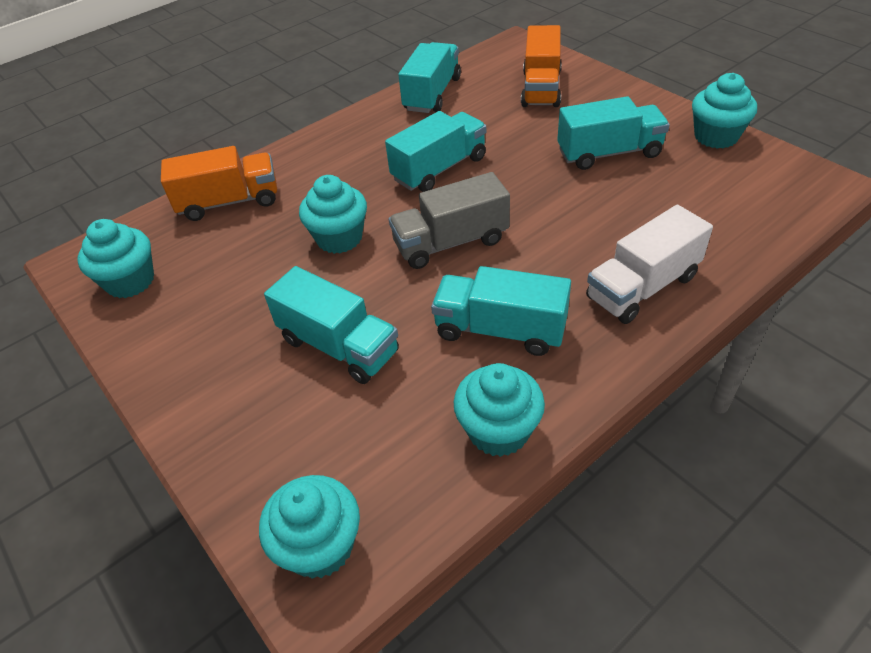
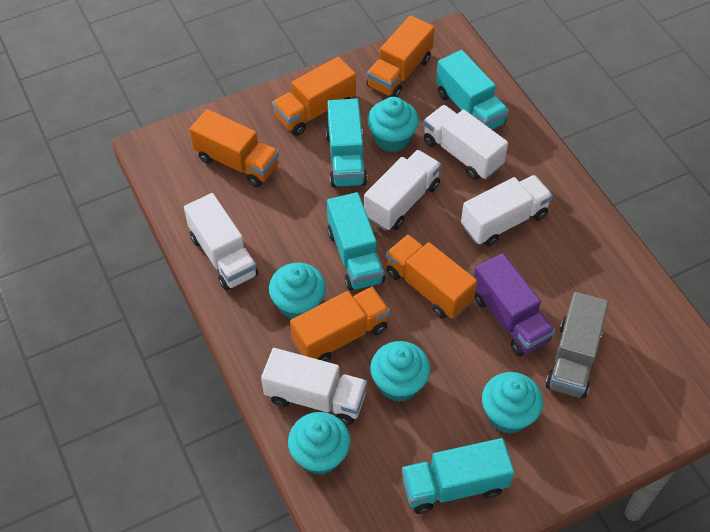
orange truck: [161,146,277,221] [521,25,561,107] = 2 -> [189,109,279,187] [272,57,356,136] [290,287,390,362] [367,15,435,97] [386,235,477,319] = 5
purple truck: none = 0 -> [474,254,555,356] = 1
turquoise truck: [264,266,399,384] [385,111,486,192] [398,42,461,113] [431,266,571,356] [557,96,670,170] = 5 -> [326,99,367,187] [327,192,385,291] [402,438,514,514] [436,50,509,130] = 4
white truck: [586,205,713,324] = 1 -> [184,193,258,291] [261,348,367,425] [364,150,442,231] [423,105,508,180] [461,175,553,247] = 5

